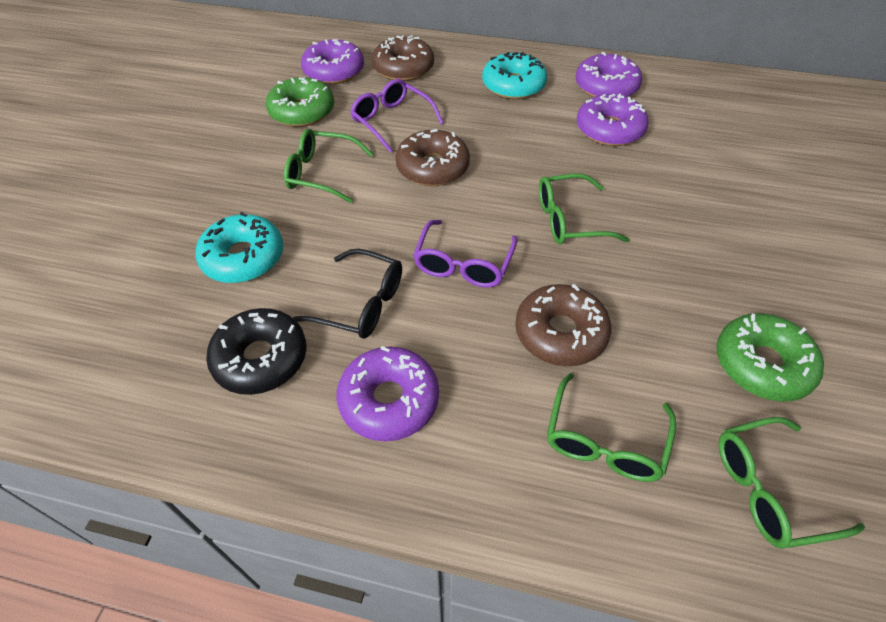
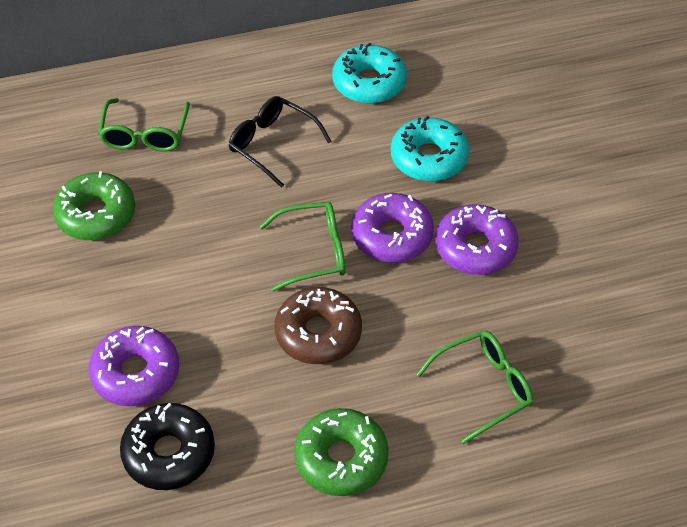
brown donut: [372,35,434,81] [395,129,470,186] [515,284,611,366] = 3 -> [274,287,362,364] = 1
green glasses: [284,129,373,203] [539,173,629,245] [547,373,676,482] [719,417,865,549] = 4 -> [98,98,190,152] [260,202,345,291] [416,331,533,444] = 3
purple donut: [301,39,364,84] [337,346,439,441] [576,52,642,97] [577,94,649,146] = 4 -> [89,326,179,406] [351,193,434,262] [435,204,519,275] = 3
purple glasses: [350,79,443,152] [413,220,518,288] = 2 -> none = 0

